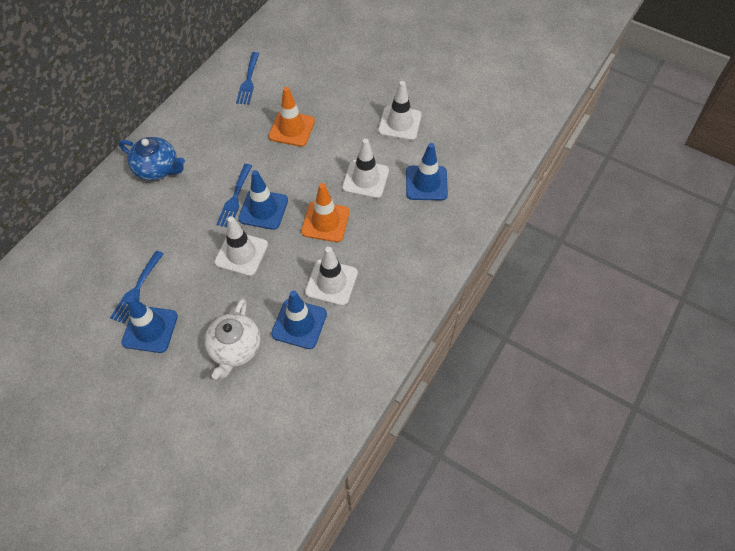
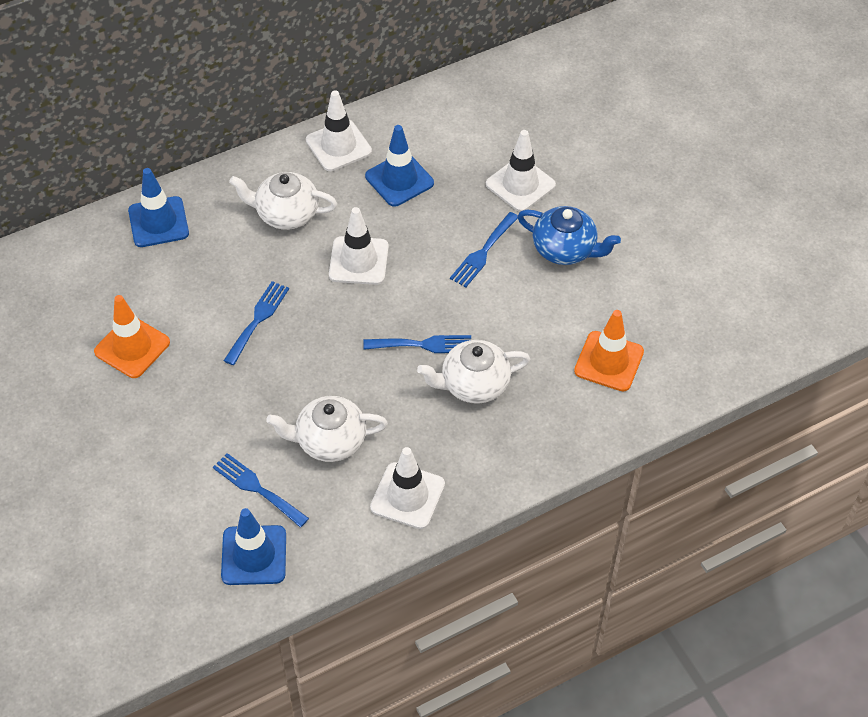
blue fork: [110,251,164,323] [216,164,252,227] [236,52,260,104] = 3 -> [213,453,309,527] [223,281,289,365] [363,335,471,353] [450,212,518,287] = 4
blue traffic cone: [122,296,178,353] [238,170,288,230] [271,290,327,349] [406,143,448,200] = 4 -> [128,168,189,247] [221,508,286,585] [365,125,434,207] = 3
white teapot: [204,299,261,379] = 1 -> [229,172,337,230] [266,396,388,462] [417,340,530,404] = 3

